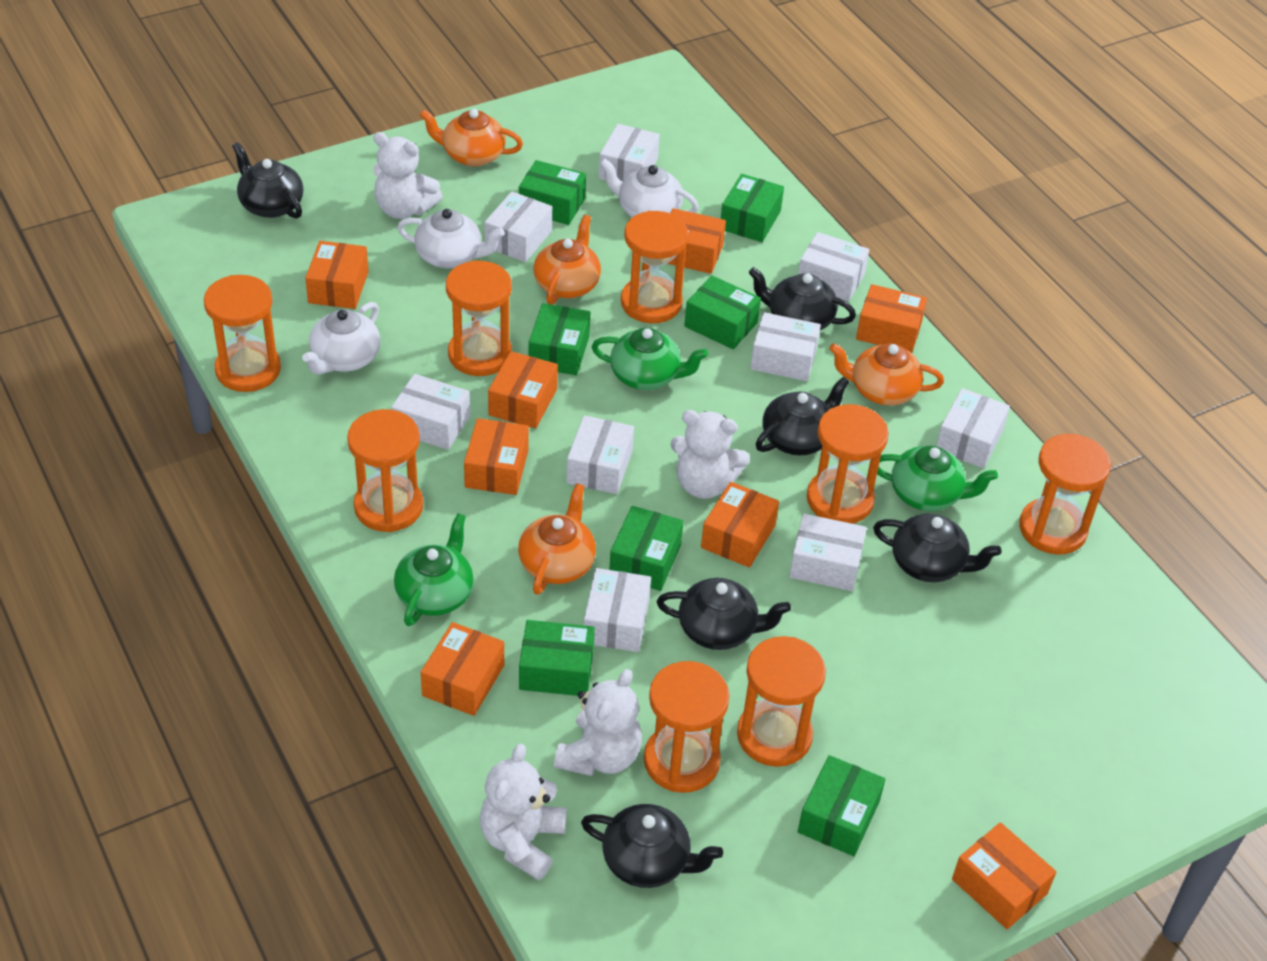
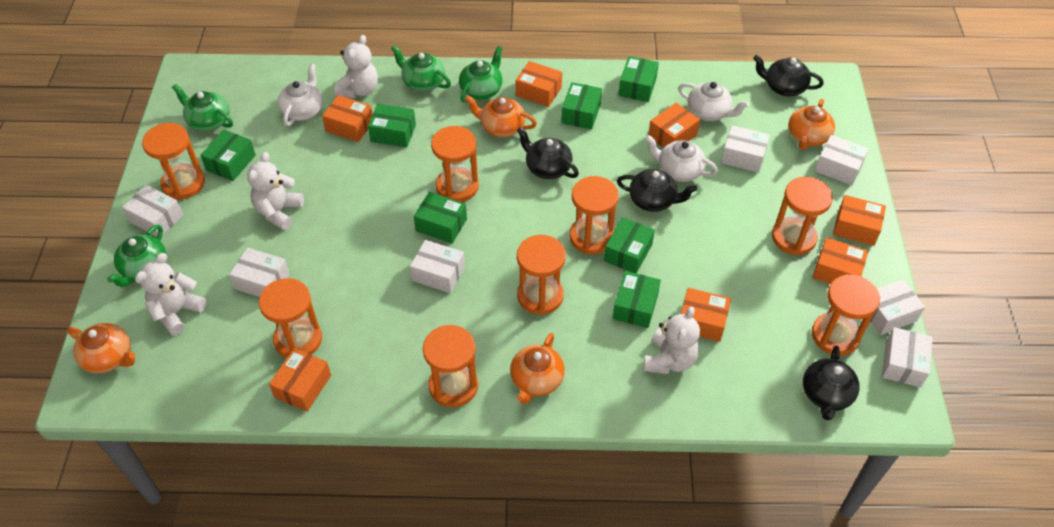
black teapot: [232,142,303,219] [581,804,723,888] [657,578,791,650] [748,267,856,330] [756,376,849,456] [873,514,1001,582] = 6 -> [517,127,579,179] [617,169,697,212] [753,55,824,96] [803,346,860,420] = 4
green teapot: [394,513,474,626] [591,328,708,390] [877,446,998,511] = 3 -> [107,225,167,287] [172,84,233,131] [391,45,451,92] [459,46,503,102] = 4
orange box: [305,241,369,309] [421,622,504,716] [464,418,529,495] [488,351,558,429] [667,208,726,274] [701,482,779,568] [856,284,927,353] [952,822,1057,929] = 8 -> [269,348,331,412] [322,95,372,142] [516,61,562,107] [648,103,700,148] [681,288,731,342] [812,238,869,284] [833,195,886,246] = 7
white box: [391,374,470,450] [484,191,552,262] [566,415,634,494] [584,568,651,652] [599,124,660,182] [750,312,821,381] [789,514,867,591] [798,232,869,301] [936,388,1010,468] = 9 -> [122,185,183,237] [229,248,290,297] [410,240,465,293] [721,125,770,173] [815,135,869,185] [870,279,925,335] [882,327,933,388] = 7

